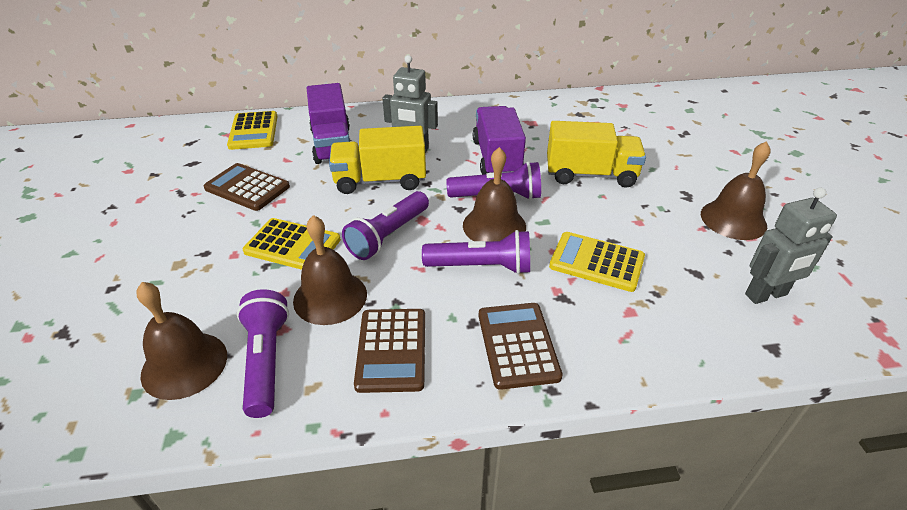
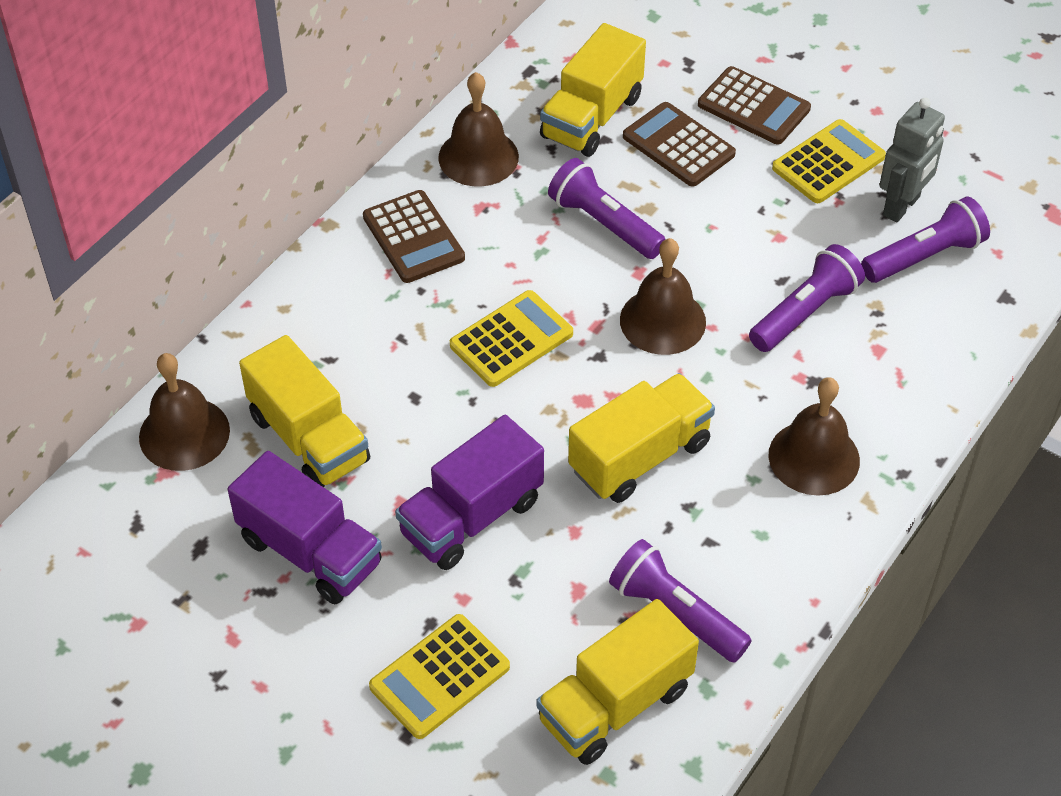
grey robot: [382,55,438,153] [745,187,837,304] = 2 -> [879,98,945,222] = 1
yellow truck: [329,126,426,194] [547,121,646,188] = 2 -> [239,335,370,487] [536,599,699,765] [540,23,646,157] [568,373,715,503] = 4

